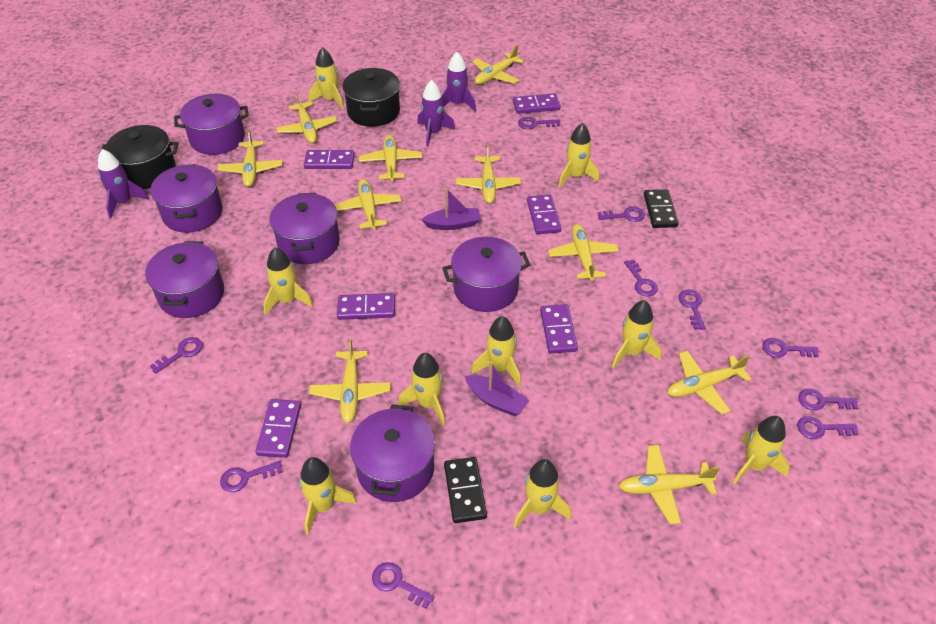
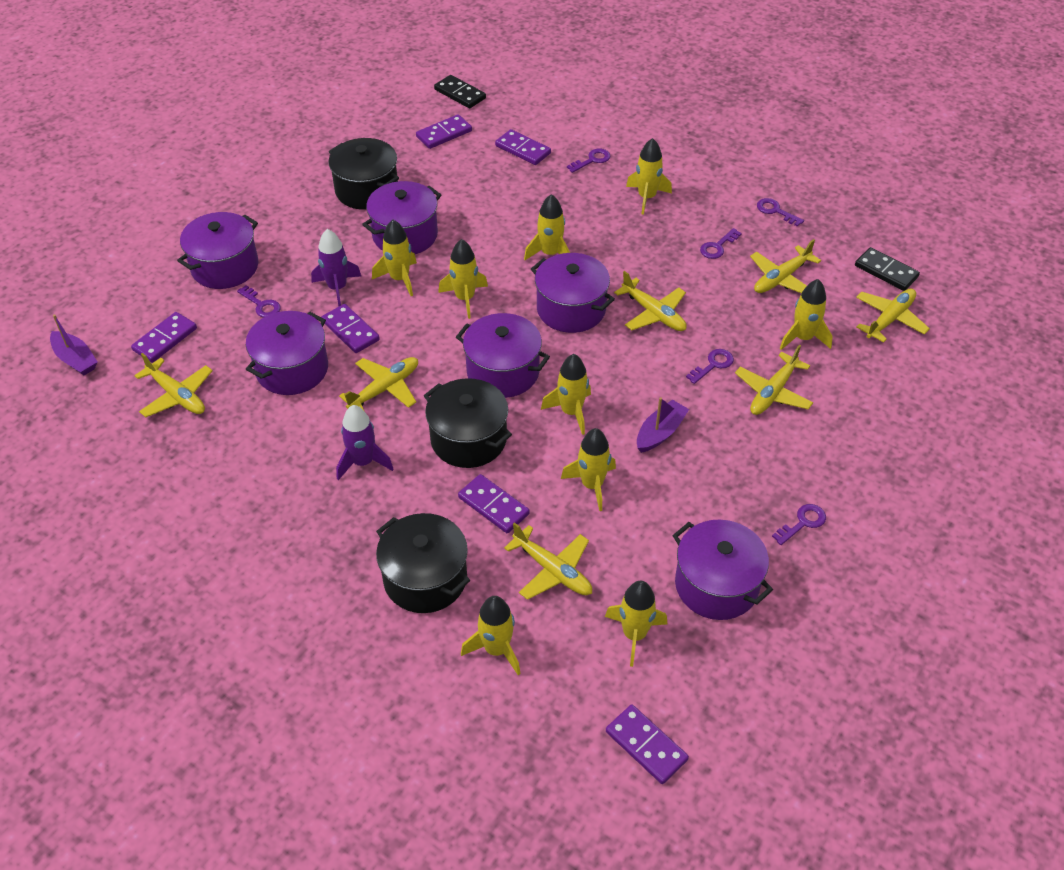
black pot: [100,125,179,189] [342,68,400,127] = 2 -> [328,138,399,210] [376,513,470,613] [424,378,512,468] = 3
purple key: [150,337,203,374] [220,461,282,492] [372,562,434,609] [518,117,560,129] [598,206,645,222] [624,259,658,296] [679,290,706,330] [762,338,819,358] [797,416,858,439] [798,389,858,410] = 10 -> [237,285,281,318] [567,149,610,173] [686,349,734,384] [700,228,742,259] [757,198,804,227] [772,504,826,545] = 6
purple rocket: [98,149,149,218] [417,80,455,147] [442,52,476,112] = 3 -> [311,229,361,306] [336,405,393,480] = 2
yellow plane: [217,130,282,187] [276,92,337,143] [309,339,391,423] [335,179,401,230] [359,135,422,181] [456,144,521,204] [472,45,524,85] [548,224,619,281] [619,445,720,524] [667,351,751,415] = 10 -> [134,353,213,417] [339,357,418,412] [504,522,592,600] [614,271,687,331] [735,345,813,415] [750,239,821,293] [856,289,930,342] = 7

